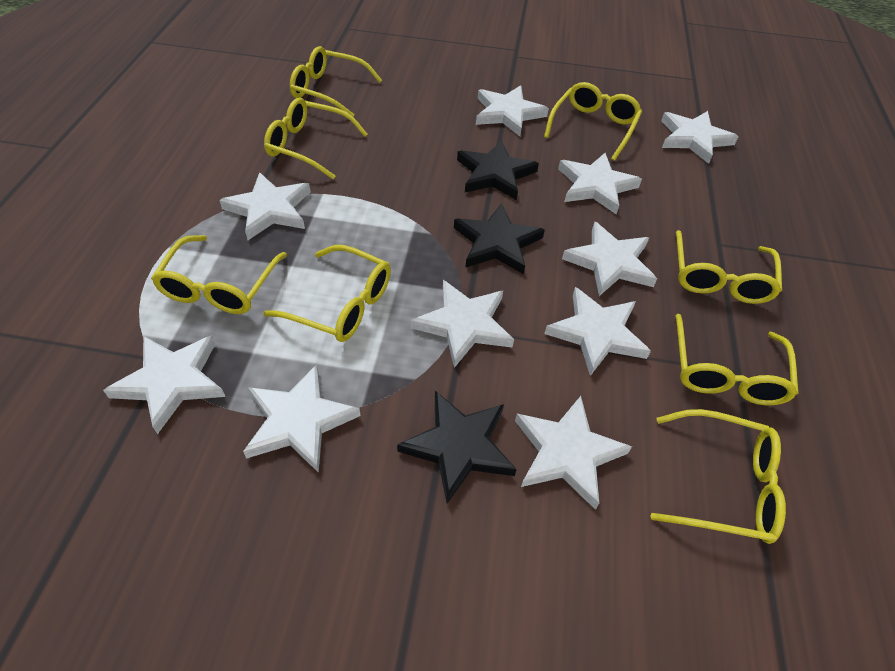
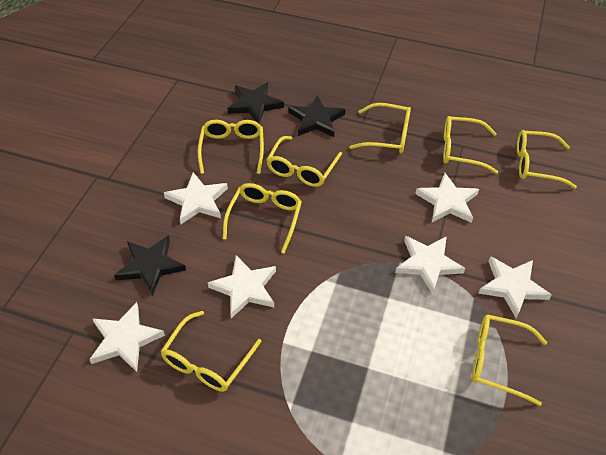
white star: [103,336,225,434] [219,172,310,240] [243,364,361,473] [411,280,514,368] [476,85,549,136] [515,396,632,510] [544,287,651,376] [558,153,642,214] [562,222,657,296] [661,111,738,164] = 10 -> [89,302,165,372] [164,172,228,224] [208,255,276,318] [395,236,465,294] [415,173,479,223] [478,256,552,318] = 6

